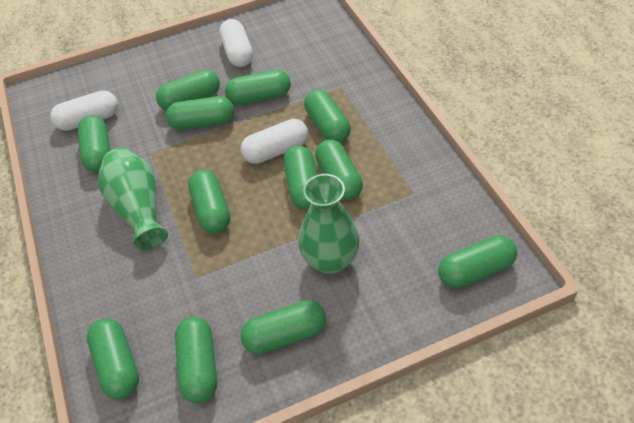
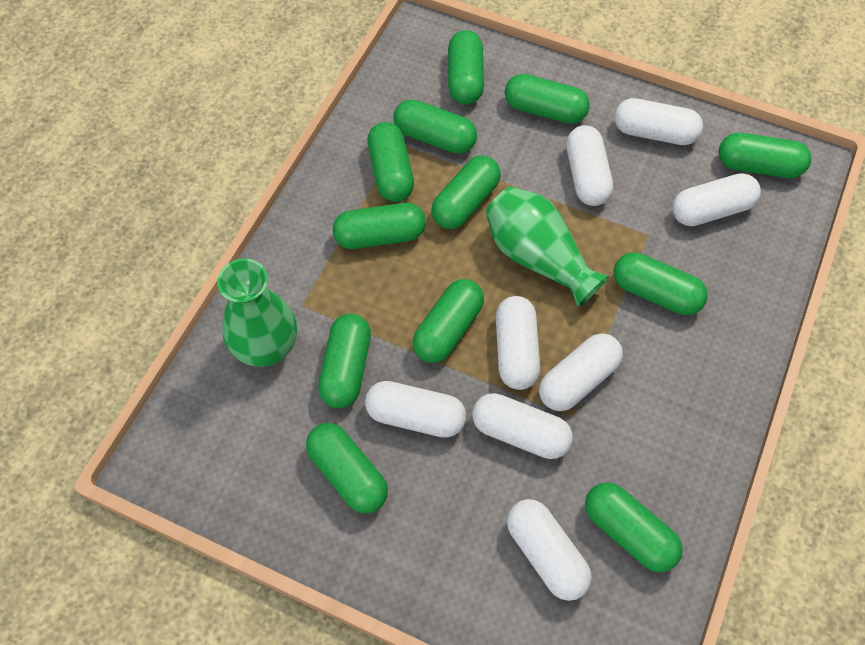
white capsule: [50,90,118,131] [219,19,253,67] [241,119,308,164] = 3 -> [365,381,466,438] [472,393,573,459] [496,296,541,390] [507,499,592,601] [539,333,623,411] [566,125,613,206] [614,98,703,145] [673,173,761,226] = 8

